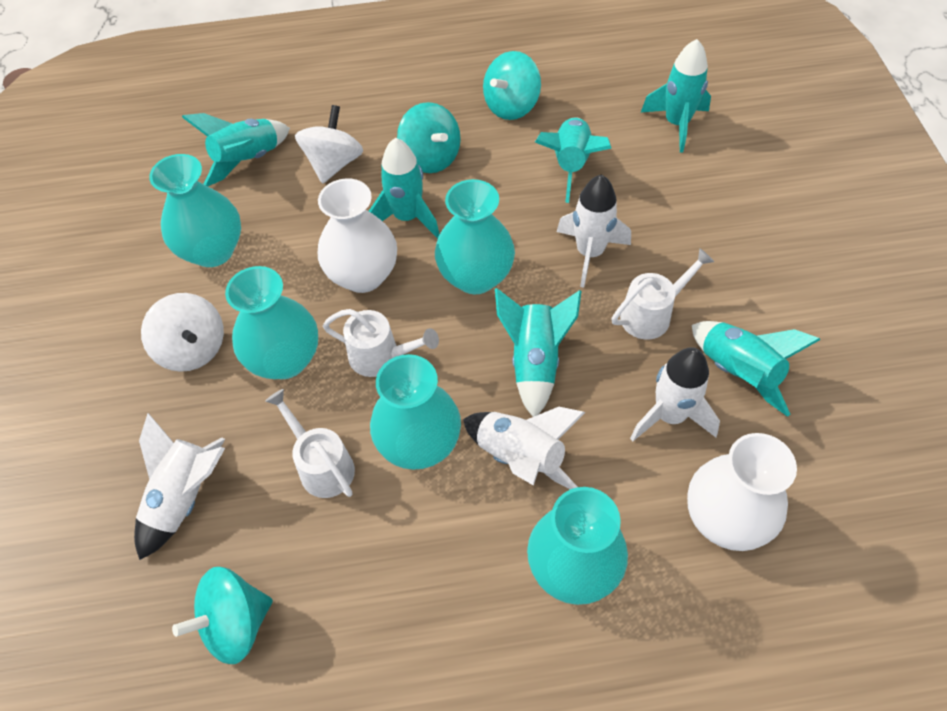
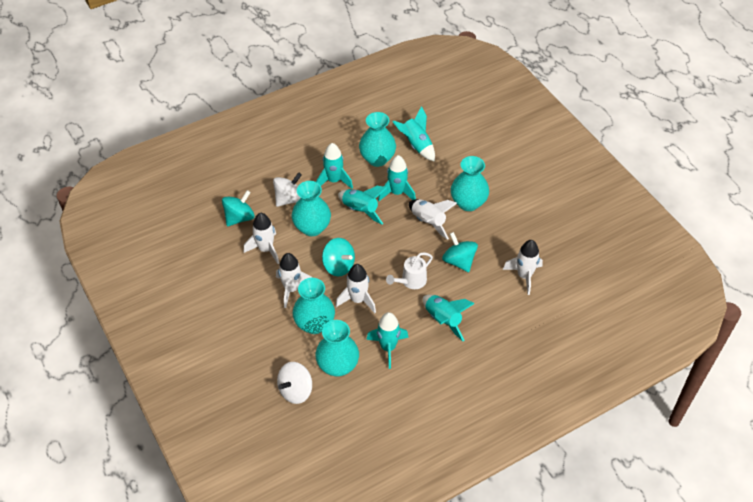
white rocket: [134,413,225,560] [463,407,586,489] [557,175,631,288] [630,347,720,441] = 4 -> [244,213,279,264] [276,253,312,308] [336,264,376,313] [409,199,457,240] [503,240,543,295] = 5
white vase: [318,178,397,293] [687,433,797,551] = 2 -> none = 0
white watering can: [265,389,355,498] [323,309,439,377] [612,249,714,340] = 3 -> [386,252,433,289] = 1

